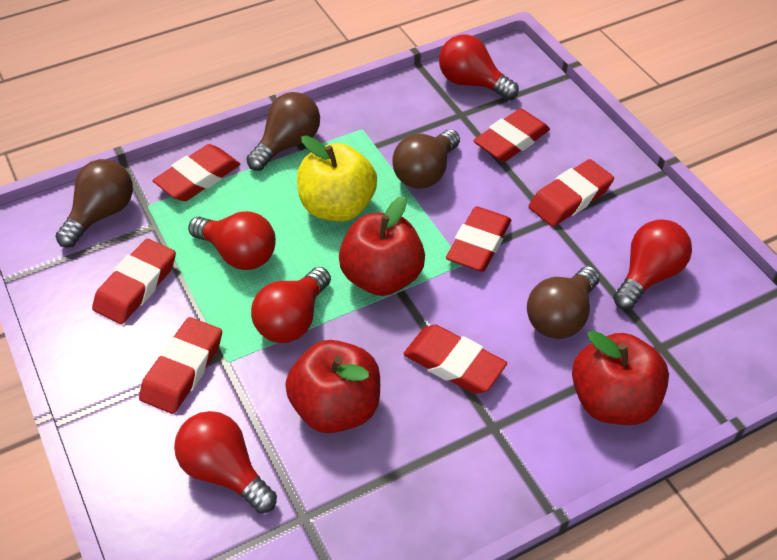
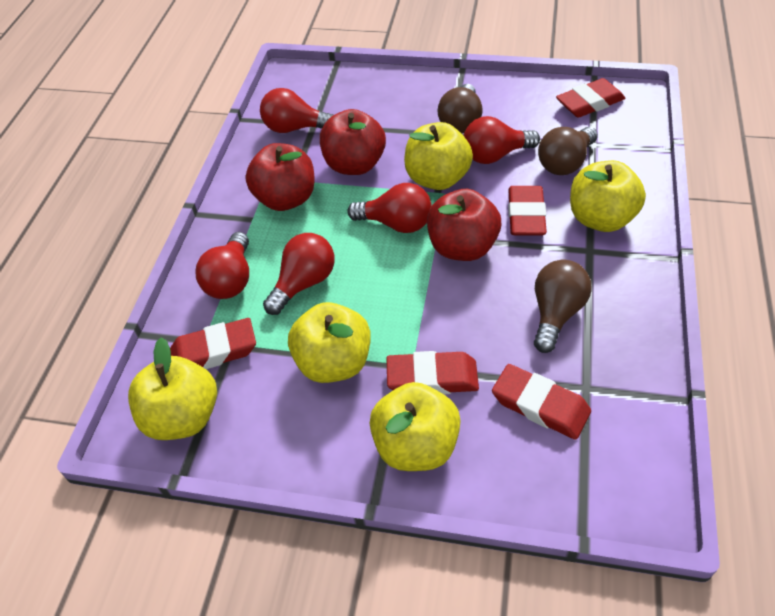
brown light bulb: [56,159,133,248] [246,92,320,171] [392,129,460,189] [527,266,600,339] = 4 -> [438,84,483,133] [534,260,592,353] [538,127,598,175] = 3
red eraser: [92,239,176,324] [139,317,222,414] [153,144,240,201] [403,325,507,394] [446,206,511,272] [473,109,550,162] [529,159,614,227] = 7 -> [170,318,256,369] [386,351,479,394] [492,364,591,440] [508,186,547,236] [556,78,625,118] = 5
yellow apple: [297,136,377,222] = 1 -> [128,338,217,440] [288,302,371,383] [369,382,461,471] [404,122,473,190] [570,160,646,232] = 5

